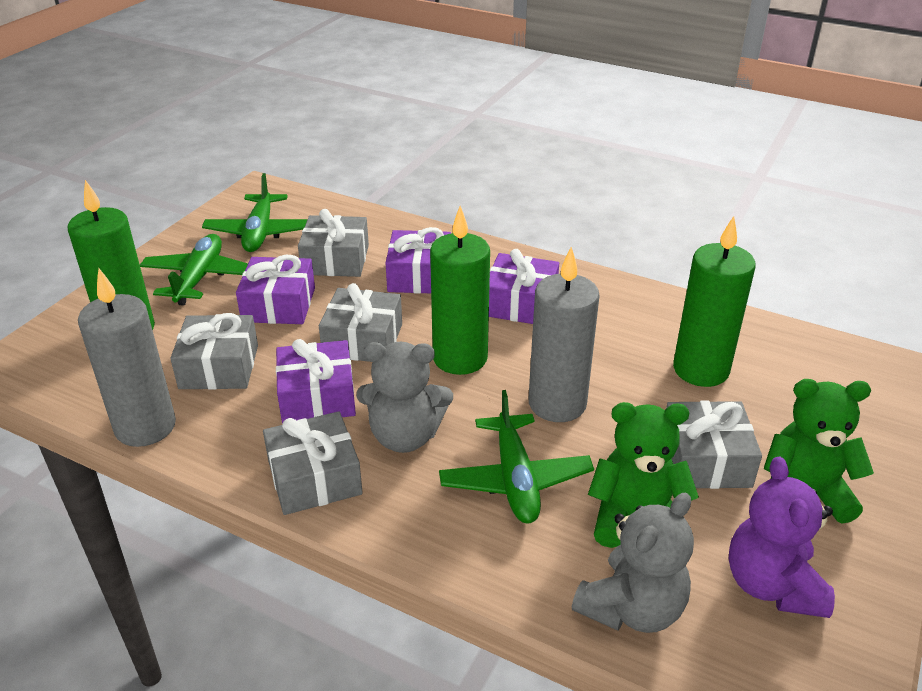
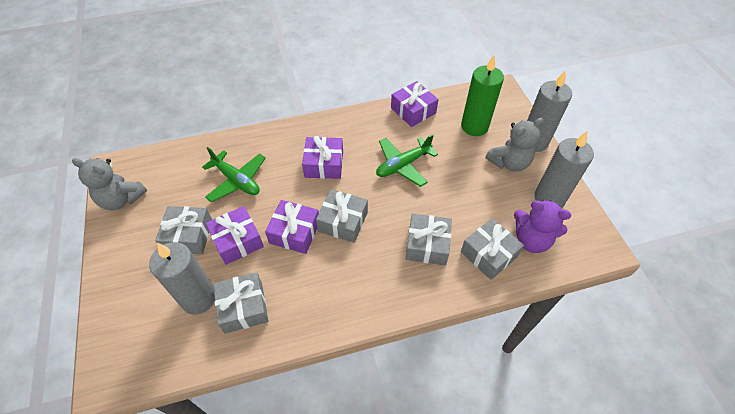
green candle: [68,180,155,330] [430,206,490,375] [673,216,756,387] = 3 -> [461,55,504,136] = 1
green plane: [140,234,248,306] [202,173,308,252] [439,390,594,523] = 3 -> [202,147,266,202] [376,134,438,187] = 2
green teddy bear: [588,402,699,548] [764,379,874,524] = 2 -> none = 0
grey candle: [78,269,176,447] [528,247,600,422] = 2 -> [149,242,215,314] [527,70,572,152] [534,131,594,208] = 3

